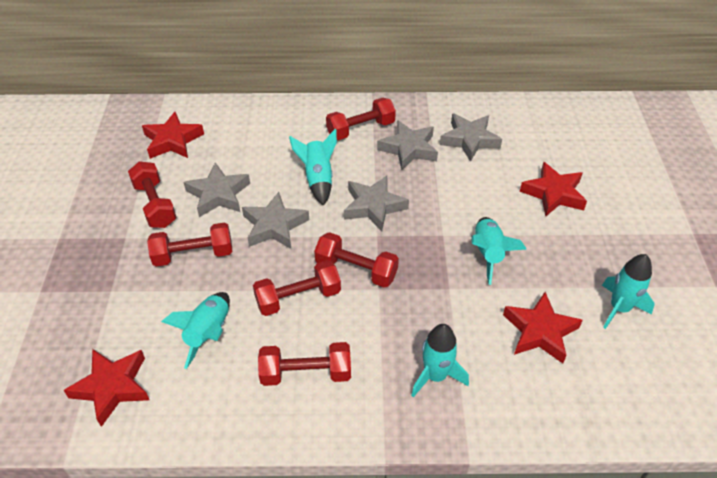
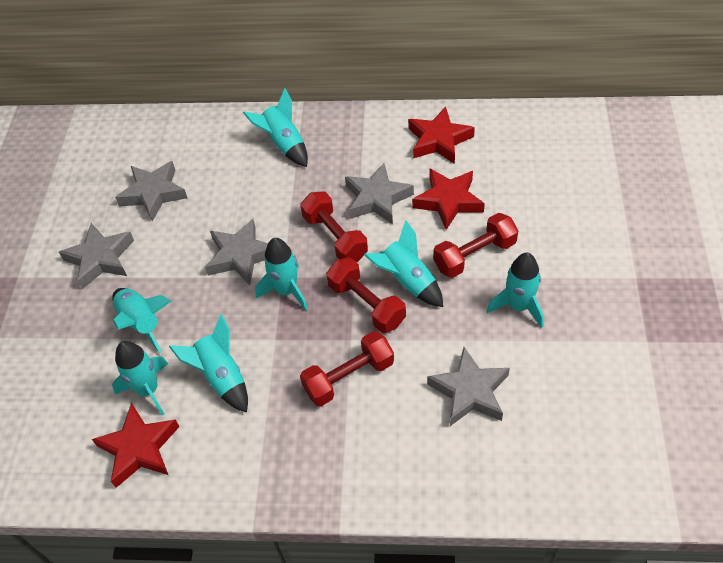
red dumbbell: [128,161,177,228] [147,222,232,267] [253,260,341,316] [258,342,351,386] [314,232,399,287] [326,98,396,140] = 6 -> [300,192,368,262] [300,331,394,406] [326,257,406,333] [433,213,518,278] = 4
red star: [63,349,149,427] [142,112,204,159] [503,292,583,363] [520,162,587,217] = 4 -> [92,403,180,488] [408,106,475,164] [412,169,485,230] = 3
turquoise rocket: [161,292,230,369] [289,129,337,206] [411,324,469,397] [471,217,527,285] [602,254,655,329] = 5 -> [112,288,171,353] [112,341,168,416] [169,314,248,413] [243,88,308,167] [255,238,308,310] [364,220,443,307] [487,253,544,328] = 7

